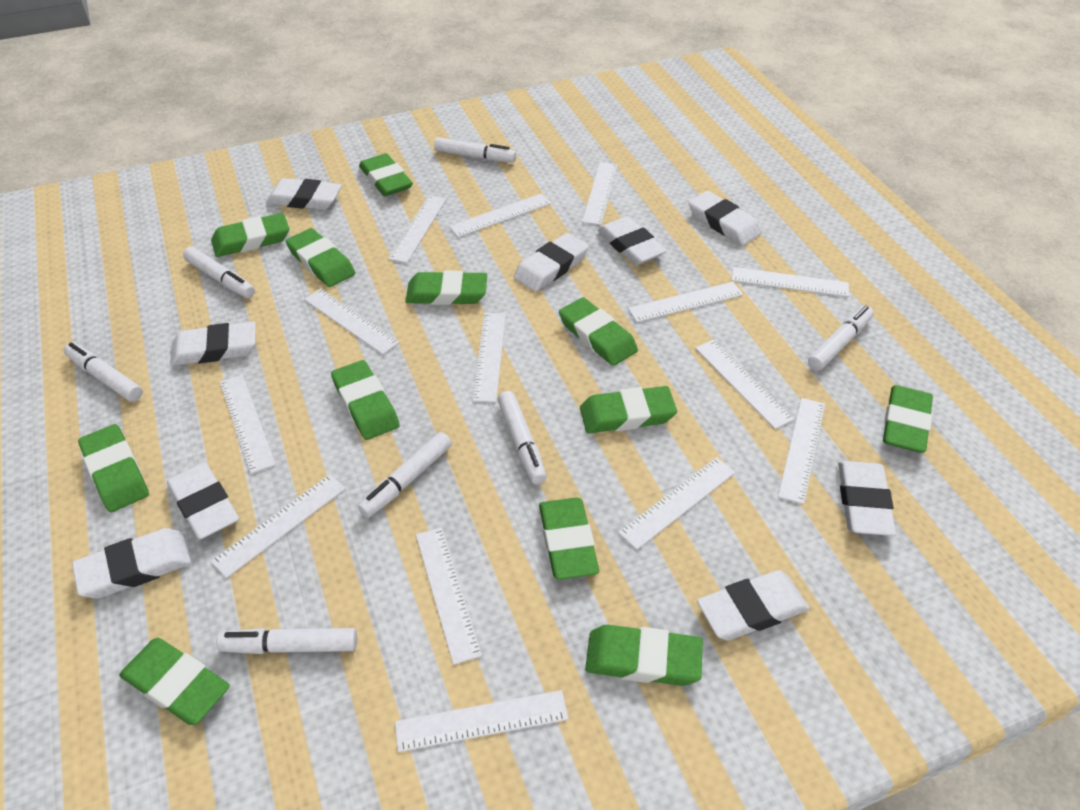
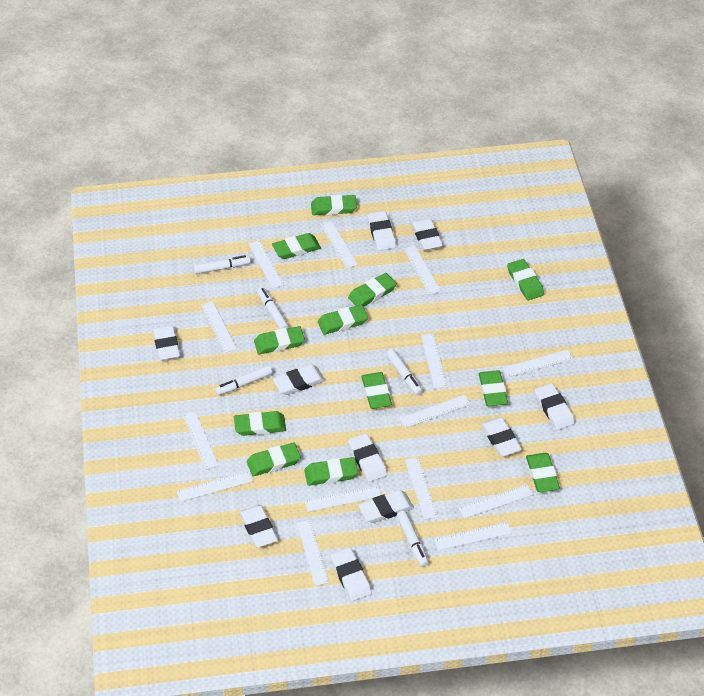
white eraser: [72,528,192,599] [167,462,239,540] [170,321,256,366] [266,178,342,210] [514,233,589,292] [598,216,667,265] [689,191,762,245] [697,570,809,641] [838,461,896,536] = 9 -> [153,325,180,360] [240,505,278,548] [273,365,325,395] [331,548,372,601] [348,433,387,482] [358,490,414,523] [368,211,396,250] [412,218,443,250] [481,417,522,456] [535,383,575,430] = 10
white marker: [64,343,143,402] [183,247,255,298] [216,628,357,654] [358,432,452,518] [434,137,516,163] [498,391,547,484] [808,306,874,371] = 7 -> [194,255,251,274] [215,365,272,395] [258,287,289,329] [386,349,423,395] [397,511,429,567] = 5

